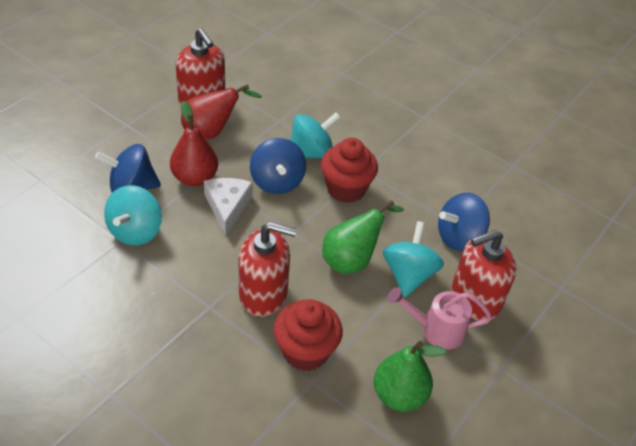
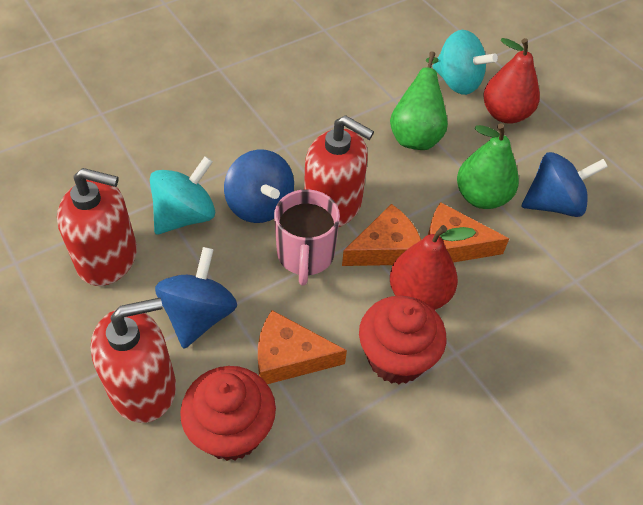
orange cheese: none = 0 -> [258,310,347,384] [342,204,421,266] [428,202,509,262] = 3
pink mug: none = 0 -> [274,189,340,285] = 1
pink watering can: [388,287,492,349] = 1 -> none = 0
turquoise spinning top: [104,185,162,246] [291,112,341,158] [383,221,444,298] = 3 -> [150,156,215,235] [432,30,498,95] = 2
white cheese: [204,178,253,236] = 1 -> none = 0

